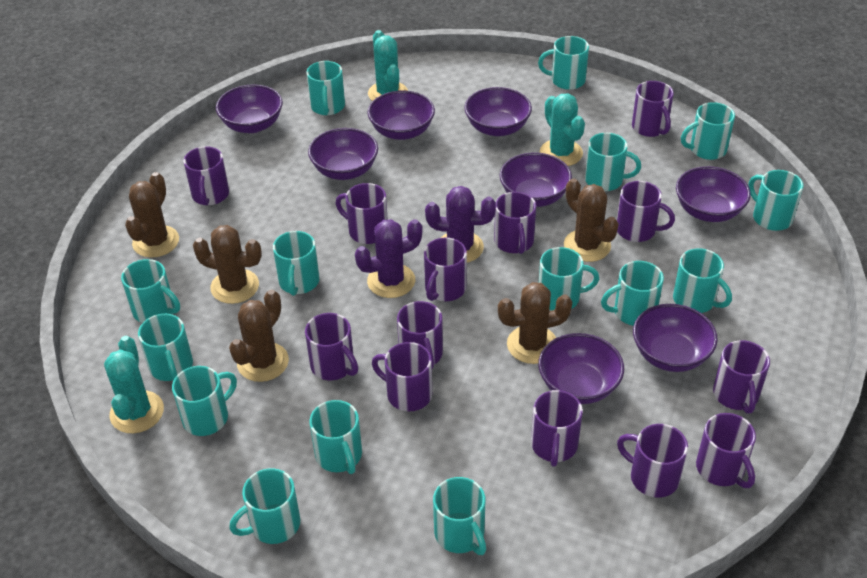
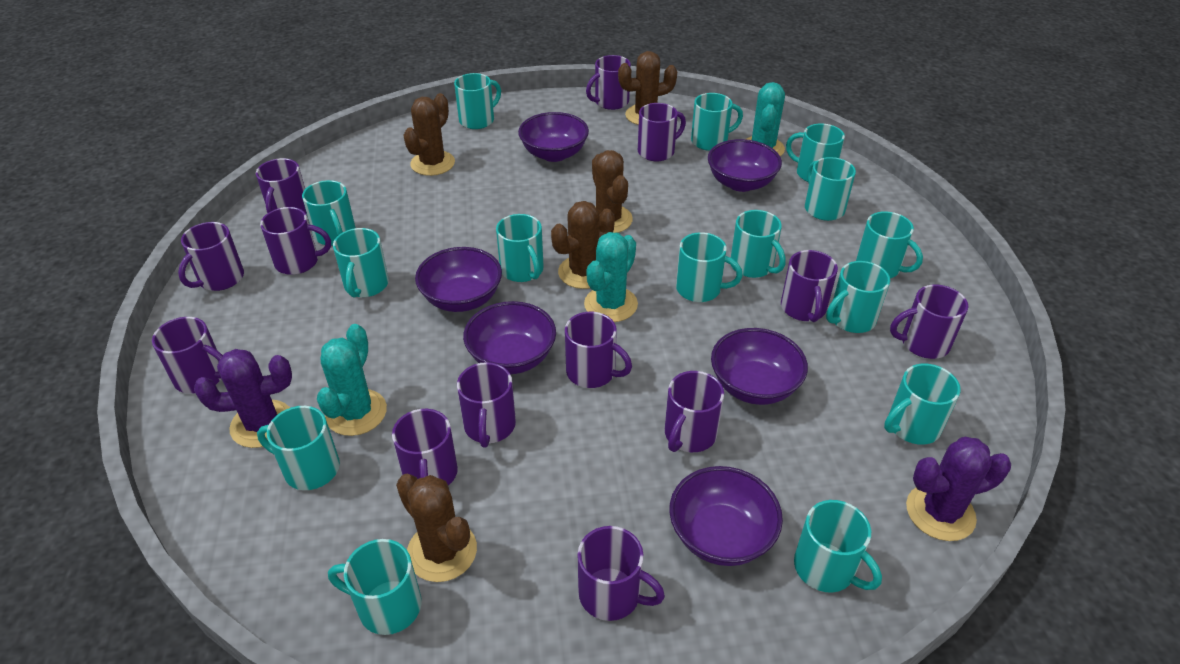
purple bowl: [216,85,283,133] [308,128,378,180] [368,91,435,140] [464,87,532,136] [500,152,572,207] [538,333,624,404] [633,304,718,372] [676,166,751,222] = 8 -> [415,247,502,312] [463,301,556,374] [518,112,589,162] [669,466,783,566] [708,139,782,192] [711,328,808,405] = 6

